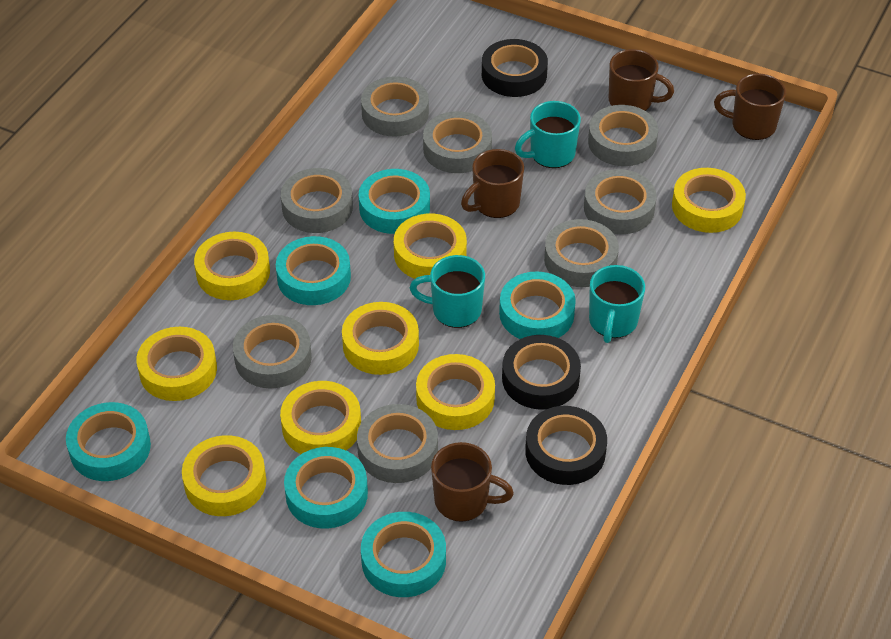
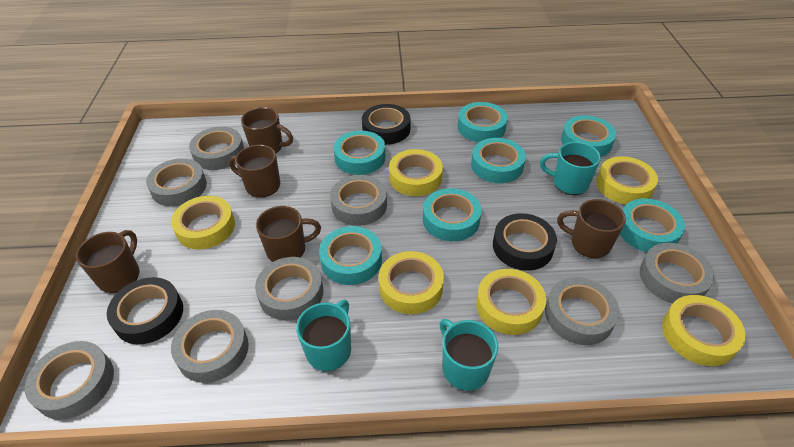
brown mug: [431,442,514,522] [461,149,524,218] [609,49,674,111] [714,74,786,140] = 4 -> [76,230,139,293] [229,145,280,198] [241,107,293,153] [256,206,321,262] [557,199,626,258] = 5
turquoise tape: [66,402,151,481] [276,236,351,305] [284,447,368,529] [359,169,430,234] [361,512,446,597] [499,271,576,339] = 6 -> [319,226,382,285] [334,131,386,175] [423,188,482,241] [458,102,508,142] [471,138,526,183] [561,115,616,157] [620,199,685,252] = 7
yellow tape: [136,327,217,401] [182,435,266,516] [194,232,270,300] [280,381,361,454] [342,302,419,375] [394,214,467,279] [416,354,495,430] [672,168,746,233] = 8 -> [171,196,235,249] [379,251,444,314] [389,149,443,196] [476,269,546,335] [596,156,658,204] [662,295,746,366] = 6

